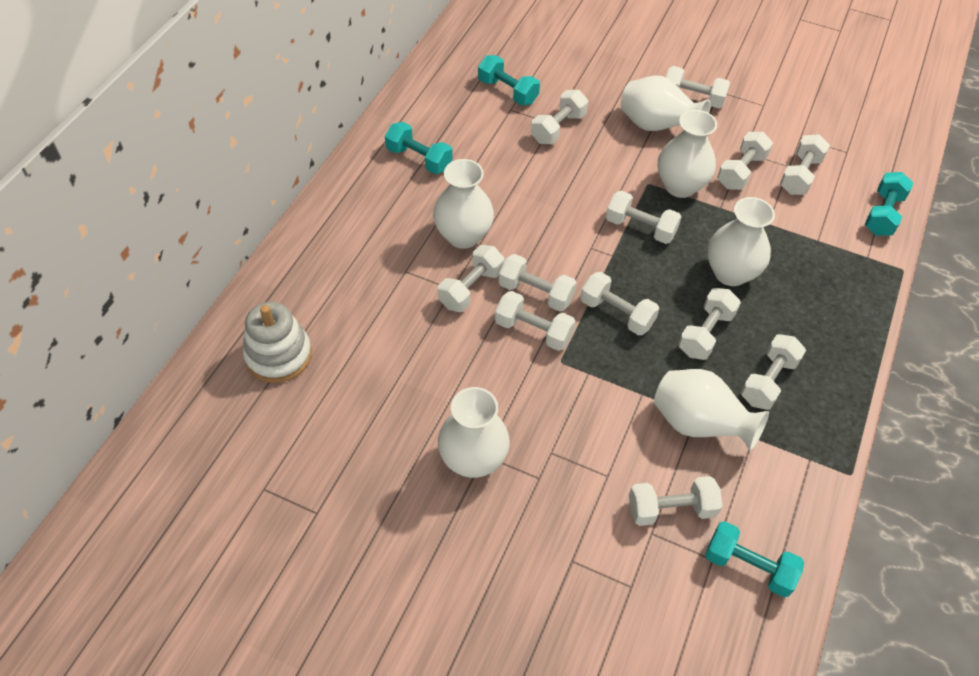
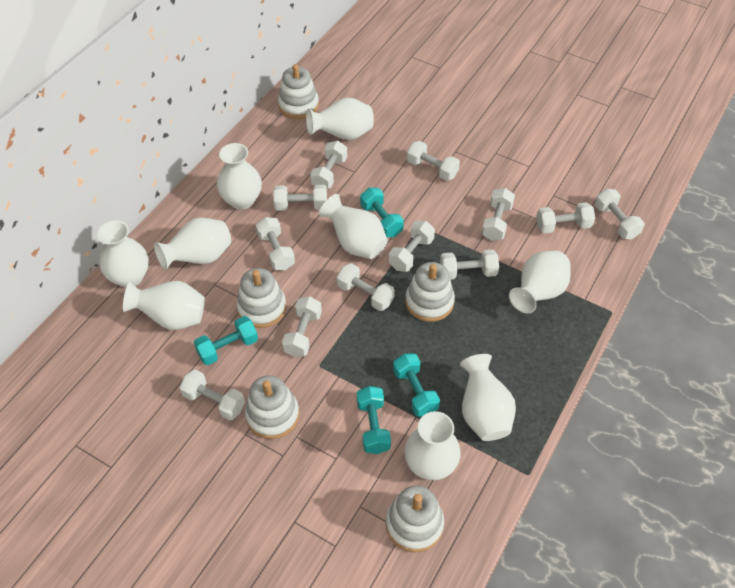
white stacking toy: [243,302,312,383] = 1 -> [236,268,286,328] [245,375,299,439] [278,64,319,119] [386,485,444,552] [405,262,455,322] = 5
white vase: [433,159,494,249] [438,387,510,478] [621,75,710,131] [654,369,769,451] [658,110,717,198] [707,197,775,286] = 6 -> [97,220,149,288] [123,281,205,330] [154,217,231,270] [217,143,262,210] [306,98,374,140] [319,194,388,259] [404,411,461,480] [460,354,516,441] [509,250,571,313] = 9

